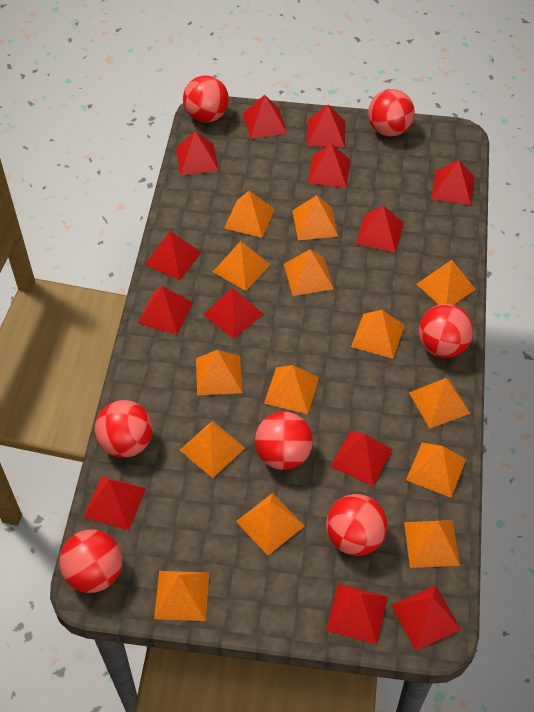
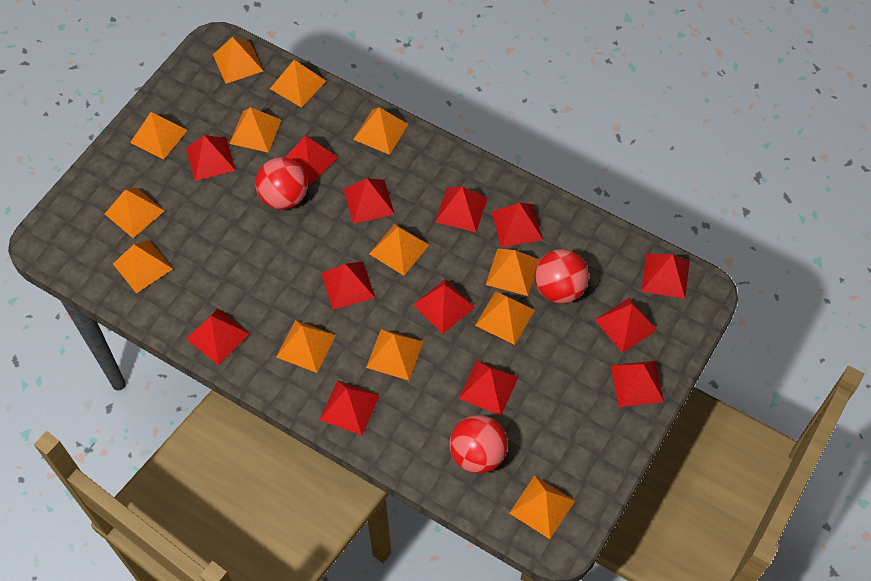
orange pyramid: [154,571,209,621] [180,421,245,478] [196,350,242,396] [213,241,270,291] [224,191,275,238] [236,493,305,555] [264,365,319,414] [284,249,334,296] [292,195,338,240] [351,310,405,359] [404,520,460,568] [406,443,466,498] [409,378,470,428] [416,260,476,305] = 14 -> [105,187,164,238] [113,240,173,293] [130,112,187,160] [213,37,263,84] [229,107,281,153] [270,60,326,108] [276,320,336,373] [353,107,408,155] [366,329,423,380] [369,224,429,276] [475,291,535,345] [486,248,539,296] [509,475,575,539] = 13
red ball: [59,529,122,593] [94,400,153,458] [183,76,229,123] [255,412,313,470] [326,494,387,556] [368,89,415,136] [418,304,473,358] = 7 -> [255,157,308,210] [450,415,508,474] [535,249,589,303] = 3

